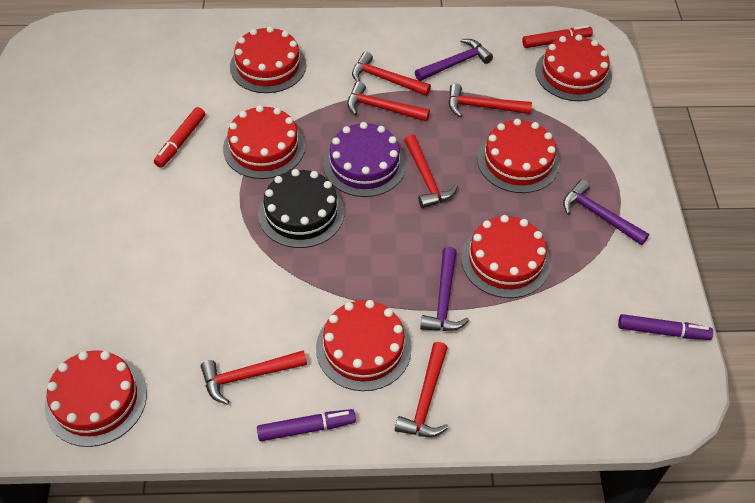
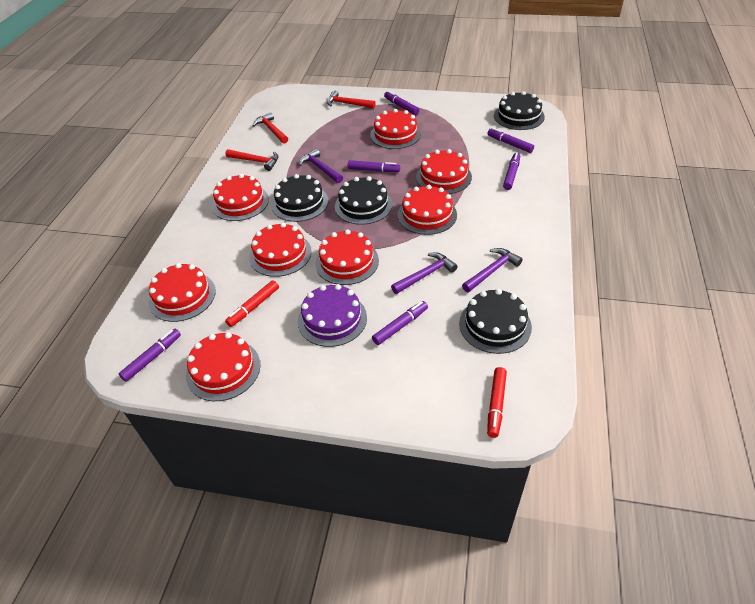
black cake: [258,169,344,248] = 1 -> [271,174,328,222] [335,176,393,225] [459,289,532,354] [494,91,545,130] = 4
purple marker: [257,409,356,441] [618,314,713,340] = 2 -> [119,329,181,382] [348,160,400,172] [372,301,428,345] [384,91,419,115] [487,128,534,153] [503,152,520,190] = 6
red cake: [45,350,147,447] [223,105,305,179] [230,26,306,93] [316,300,412,391] [461,215,551,298] [477,119,560,193] [535,35,612,101] = 7 -> [149,263,216,322] [186,332,260,401] [212,174,269,221] [249,223,312,277] [315,229,379,285] [370,109,421,149] [398,185,457,235] [416,149,472,194] = 8
red hammer: [201,350,307,405] [347,81,430,121] [352,52,431,96] [395,342,449,437] [404,134,458,208] [449,83,532,117] = 6 -> [225,149,279,171] [252,112,288,144] [327,90,376,108] = 3

